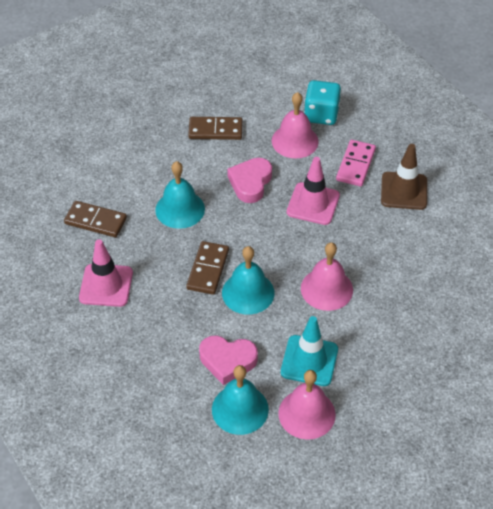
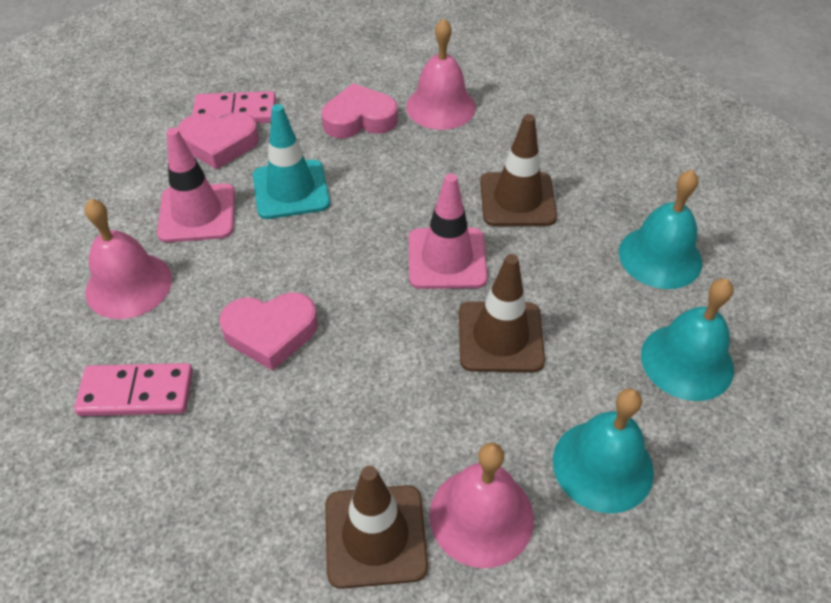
brown domino: [64,201,127,237] [186,241,229,295] [188,117,243,140] = 3 -> none = 0
brown traffic cone: [381,144,427,210] = 1 -> [325,466,428,589] [459,254,545,372] [480,114,557,226] = 3
pink domino: [336,140,376,187] = 1 -> [74,363,193,416] [192,91,276,123] = 2
pink heart: [199,335,258,385] [227,158,272,203] = 2 -> [177,112,259,170] [219,292,318,371] [321,83,398,138] = 3
turquoise dice: [304,80,341,125] = 1 -> none = 0

